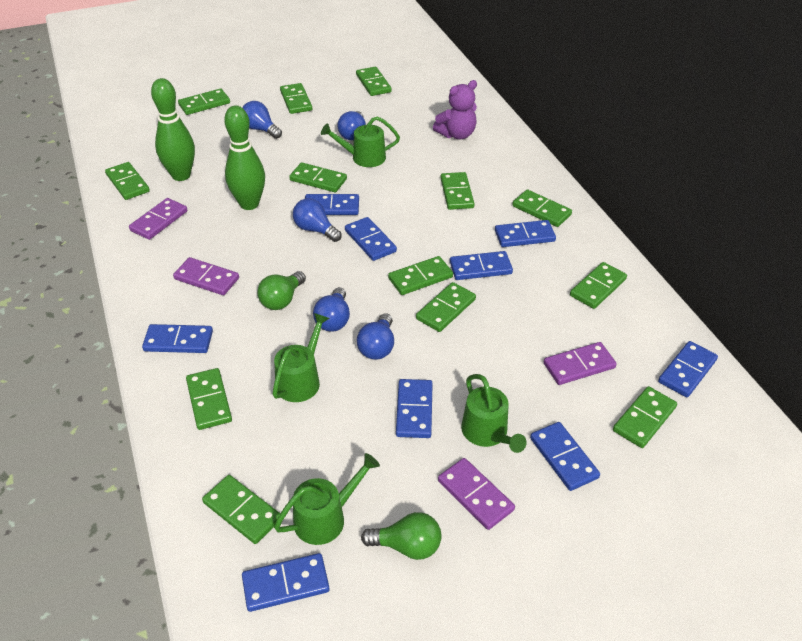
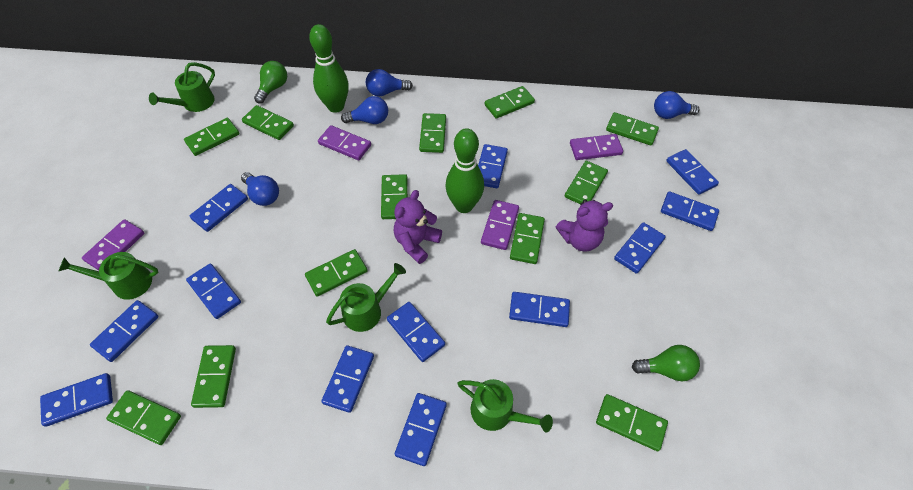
blue domino: [142,324,213,353] [242,553,330,612] [305,194,359,215] [345,217,397,261] [396,379,433,438] [450,251,513,280] [495,220,556,247] [530,422,600,491] [658,341,718,397] = 9 -> [40,373,113,427] [90,300,159,362] [186,263,241,319] [190,184,248,232] [321,345,374,413] [387,302,445,362] [395,393,447,466] [478,144,508,188] [509,292,570,327] [614,222,666,274] [661,191,719,231] [666,149,719,195] = 12
blue light bulb: [242,101,282,139] [293,198,342,242] [313,287,350,332] [337,111,366,140] [357,313,394,360] = 5 -> [241,172,279,206] [341,96,388,124] [366,69,413,97] [654,91,699,119] = 4
green domino: [105,162,150,200] [178,89,230,115] [186,368,232,430] [202,475,280,544] [280,83,312,114] [289,162,347,192] [356,67,392,96] [388,256,453,295] [416,282,476,332] [440,172,475,210] [512,189,572,227] [570,262,627,309] [613,386,677,448] = 13 -> [106,390,181,445] [184,118,239,156] [191,345,236,408] [242,105,294,140] [305,249,367,297] [381,174,408,219] [419,113,446,153] [485,86,535,119] [510,213,545,264] [565,161,608,204] [596,394,668,451] [606,112,659,145] = 12
purple teddy bear: [433,80,477,139] = 1 -> [394,190,442,264] [556,199,613,252] = 2

